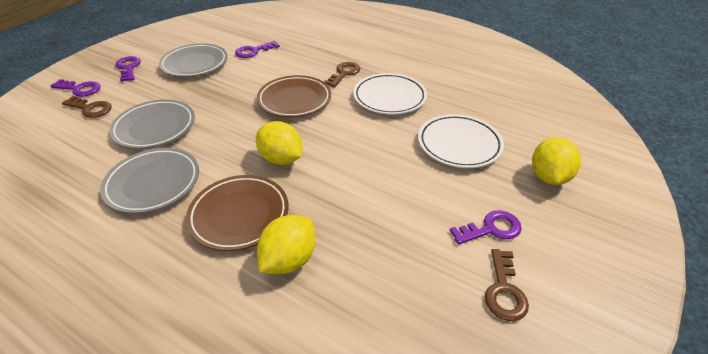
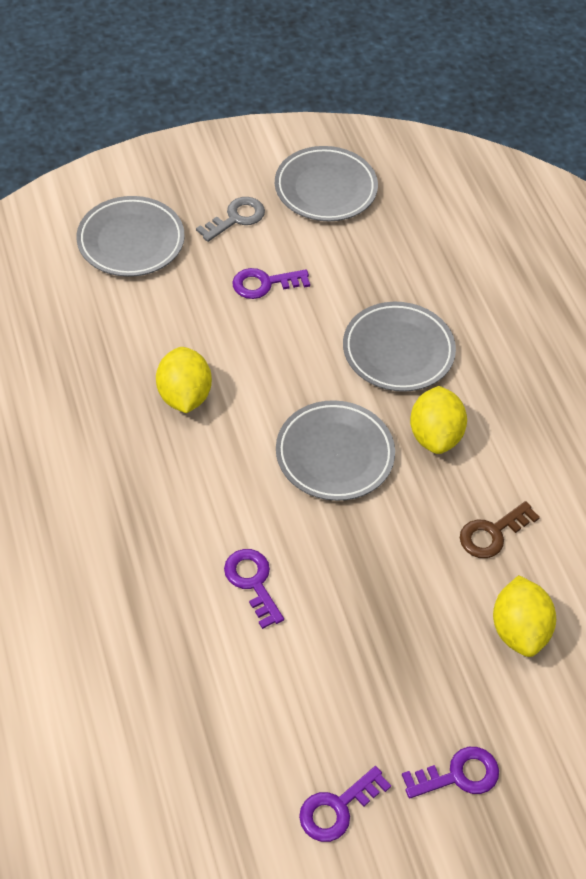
brown key: [62,96,112,118] [324,62,360,87] [485,249,529,321] = 3 -> [460,501,540,558] = 1
brown plate: [186,175,289,251] [257,75,331,117] = 2 -> none = 0
grey key: none = 0 -> [196,197,265,242] = 1
grey plate: [100,148,199,214] [109,99,195,149] [159,43,228,77] = 3 -> [77,196,185,277] [275,146,378,221] [276,400,395,501] [343,302,456,392] = 4
white plate: [353,73,427,115] [418,114,504,168] = 2 -> none = 0

